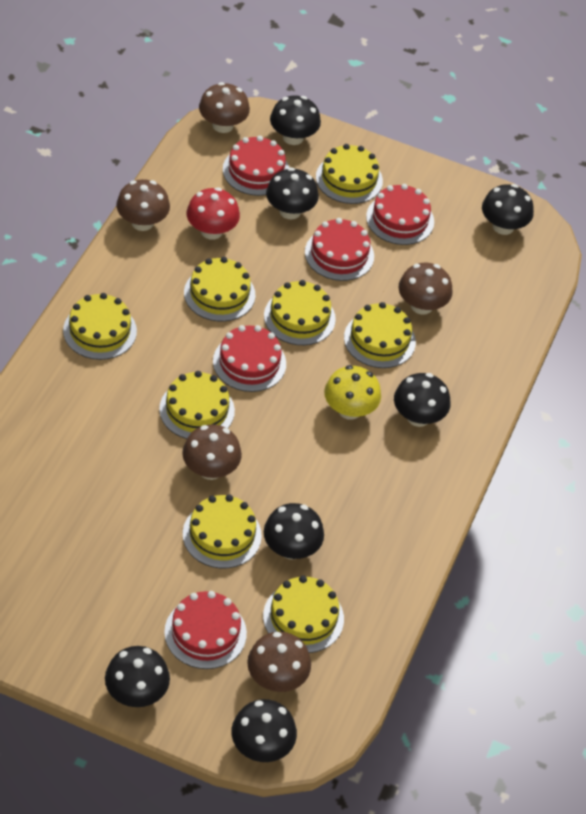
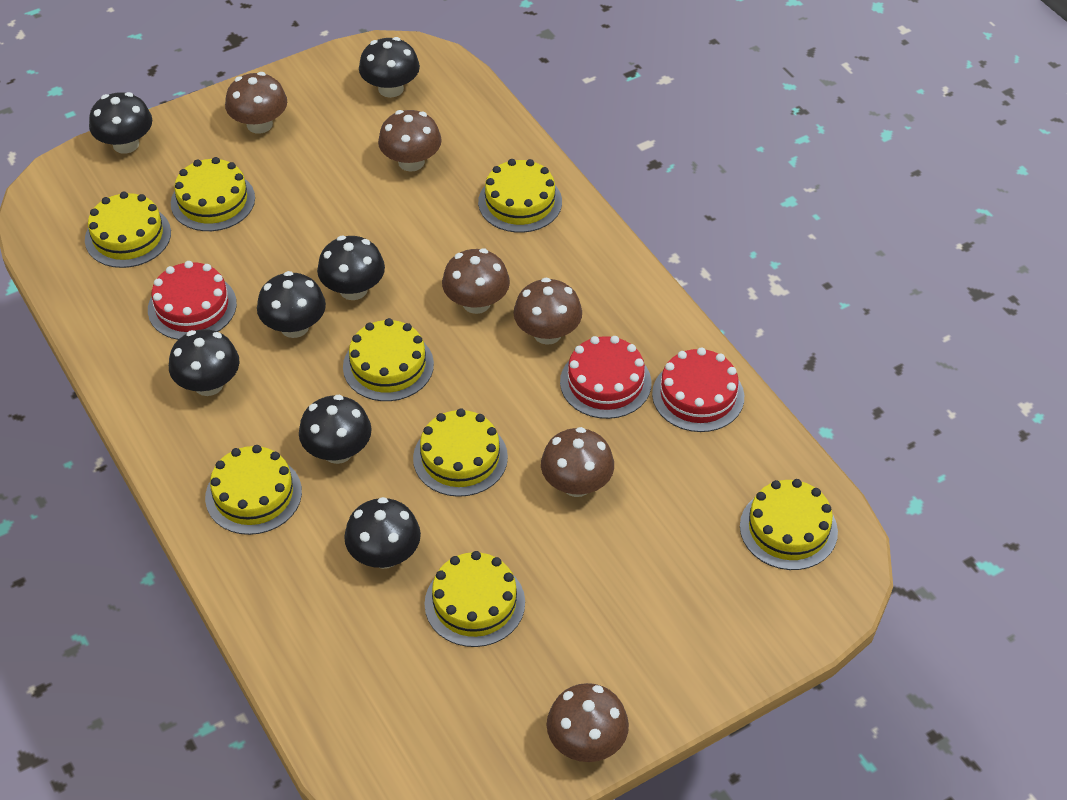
brown mushroom: [116,179,170,231] [182,424,242,480] [199,82,250,133] [247,631,311,692] [398,263,453,315] = 5 -> [225,72,287,134] [378,110,442,172] [442,248,510,314] [513,278,582,345] [541,427,614,497] [547,683,629,762] = 6
red cake: [164,591,247,669] [213,325,286,392] [223,136,289,196] [305,218,374,281] [366,184,434,245] = 5 -> [148,261,237,340] [560,336,651,419] [652,347,744,432] = 3
red mushroom: [187,187,240,239] = 1 -> none = 0
yellow mushroom: [324,365,381,420] = 1 -> none = 0

